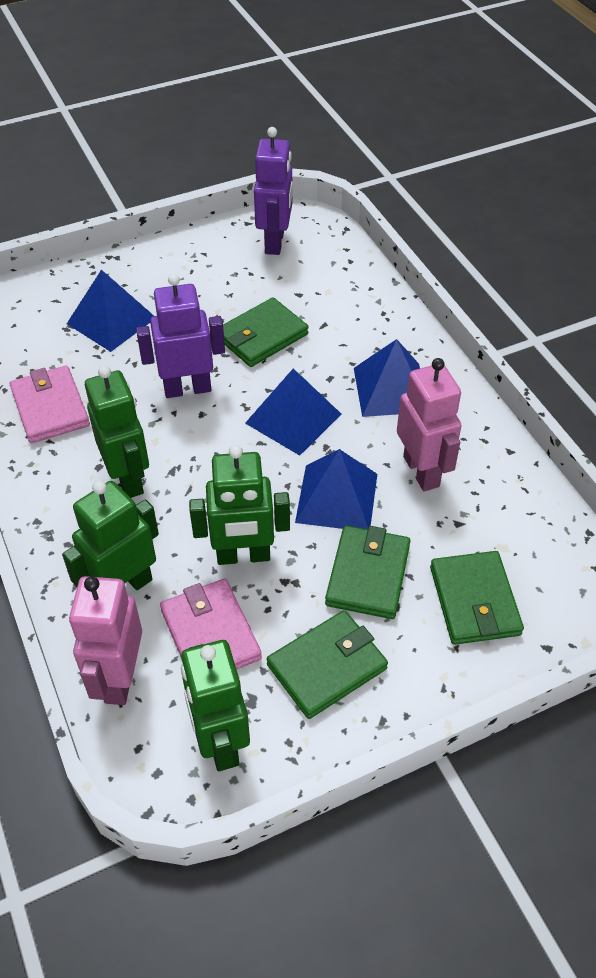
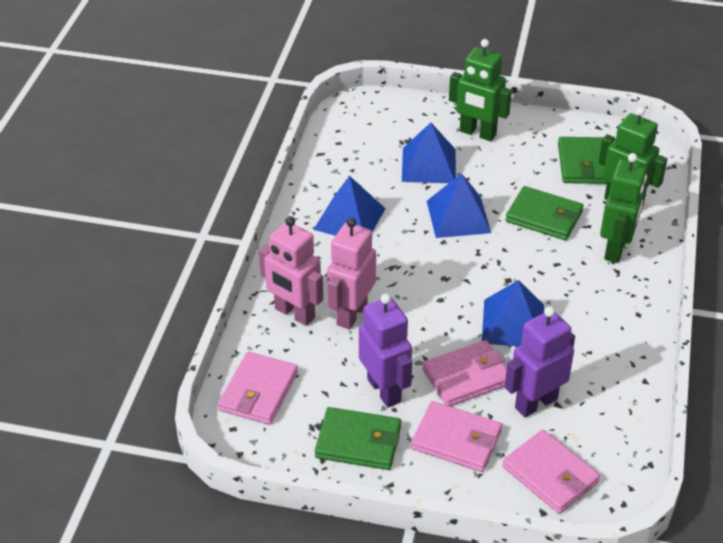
green robot: [62,480,159,590] [85,366,149,498] [181,640,250,771] [189,445,290,565] = 4 -> [449,39,512,141] [598,107,668,207] [600,153,647,263] = 3
green wallet: [223,297,309,367] [267,610,388,719] [325,525,410,619] [430,551,524,645] = 4 -> [315,407,401,470] [506,186,584,240] [558,137,607,184] = 3
pink wallet: [10,366,90,443] [160,579,262,670] = 2 -> [218,352,298,425] [411,401,502,472] [422,340,507,406] [502,430,600,514] = 4

